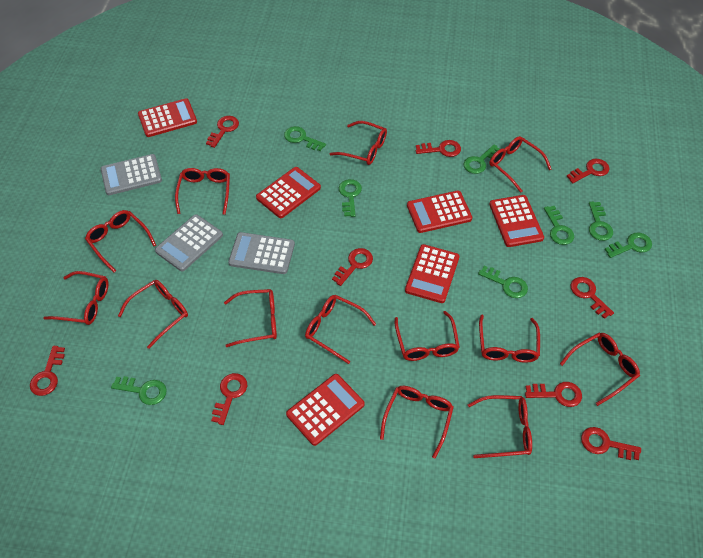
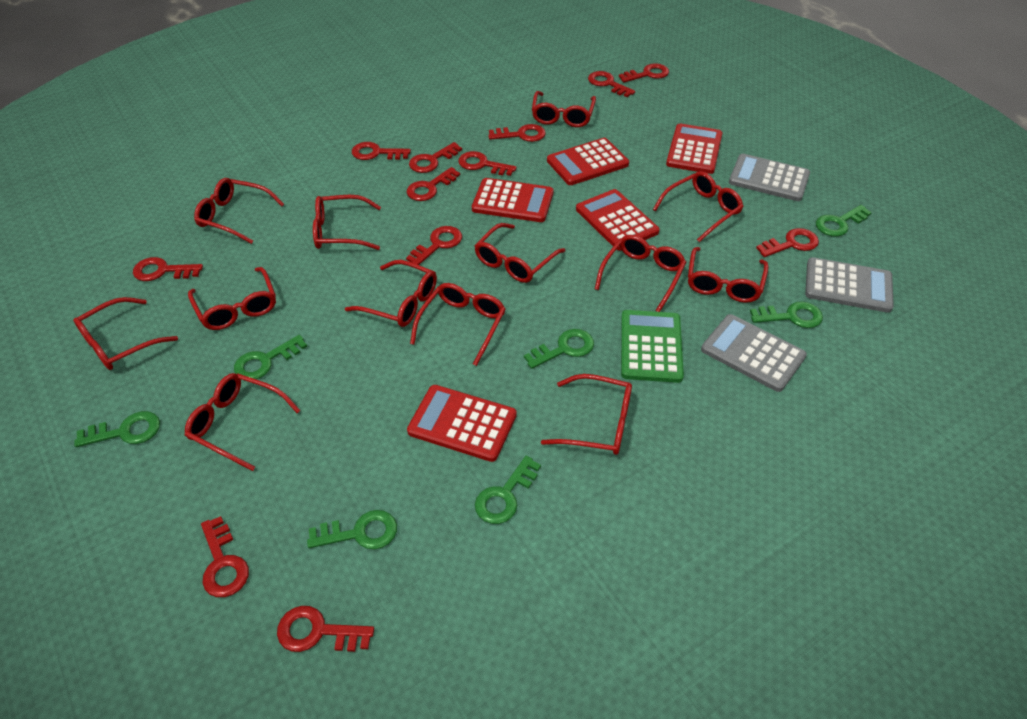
green calculator: none = 0 -> [621,310,684,383] = 1
green key: [111,376,167,405] [284,126,326,151] [339,179,362,217] [464,145,500,174] [478,266,528,298] [544,206,574,245] [589,202,613,241] [604,232,652,258] = 8 -> [74,411,160,447] [234,335,307,379] [307,510,397,549] [475,456,541,524] [524,329,594,369] [750,302,823,328] [816,205,872,237] = 7
red calculator: [138,98,197,137] [256,167,321,218] [286,374,365,446] [405,244,459,303] [407,191,472,233] [489,195,544,247] = 6 -> [407,385,517,462] [472,178,554,222] [547,138,629,185] [576,189,660,251] [666,124,722,174] = 5
red key: [30,346,65,396] [206,116,239,148] [211,373,247,425] [332,248,373,286] [416,140,461,157] [525,382,582,407] [566,159,609,183] [570,277,614,319] [581,427,641,460] = 9 -> [133,257,203,281] [201,516,249,597] [277,606,374,652] [352,142,411,160] [406,226,462,265] [407,167,460,201] [409,142,462,173] [458,151,517,176] [488,124,546,142] [588,71,635,97] [619,63,669,82] [756,228,819,257] = 12

